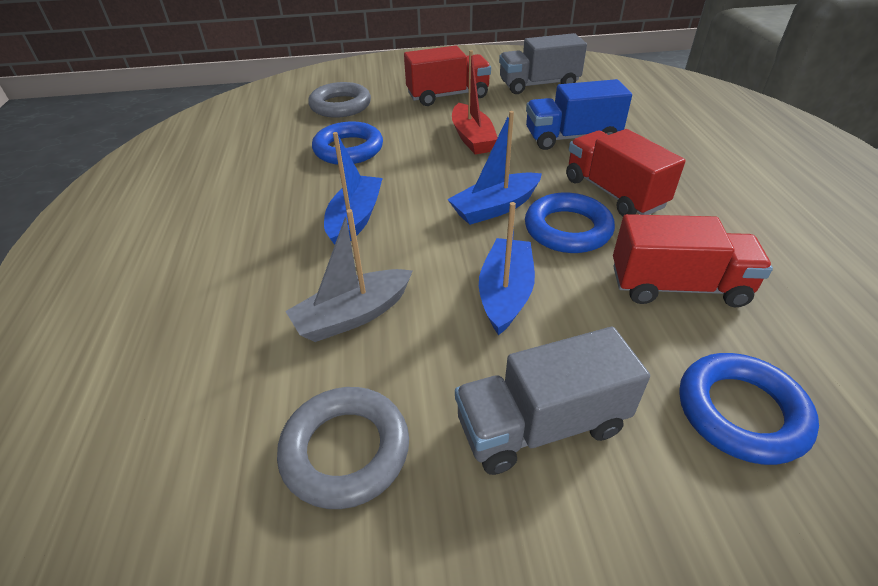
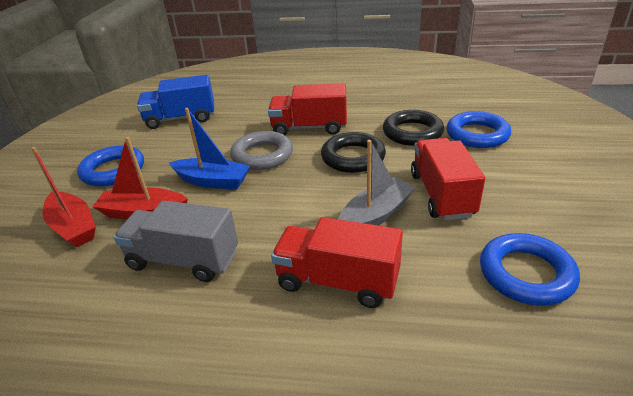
black ring: none = 0 -> [321,132,386,173] [383,110,444,146] = 2
blue boat: [324,132,383,245] [447,111,542,225] [479,202,535,335] = 3 -> [169,108,250,189] = 1
grey ring: [277,387,409,509] [308,82,371,118] = 2 -> [230,131,293,170] = 1
grey truck: [455,327,650,475] [499,33,587,94] = 2 -> [113,201,238,282] = 1
red boat: [452,50,498,154] = 1 -> [31,147,96,247] [92,137,188,219] = 2

